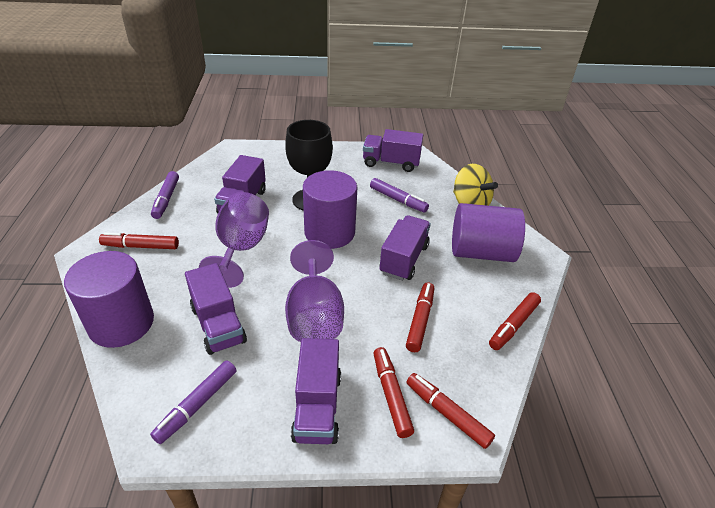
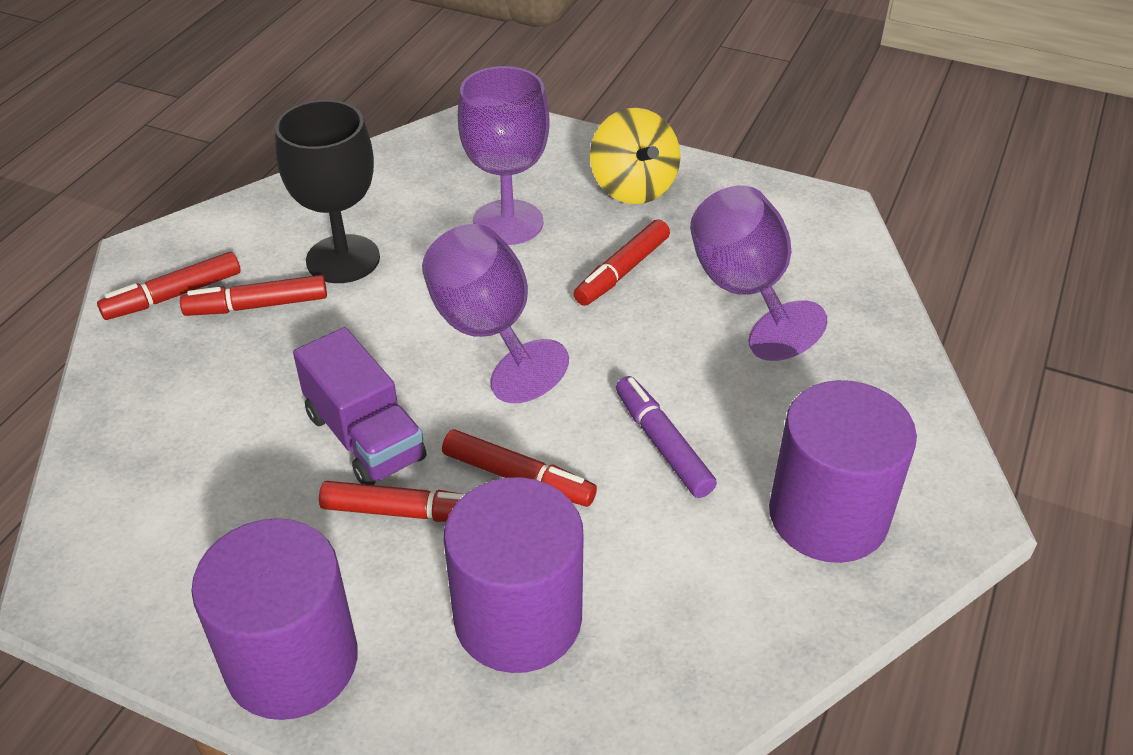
purple goblet: [199,192,269,288] [285,240,344,342] = 2 -> [422,224,569,403] [458,66,550,245] [690,185,827,361] = 3
purple marker: [150,360,236,444] [151,171,179,219] [370,178,429,213] = 3 -> [616,376,717,498] = 1
purple truck: [185,263,247,355] [214,155,266,214] [291,338,341,444] [363,129,423,172] [379,215,431,281] = 5 -> [293,327,426,485] = 1

